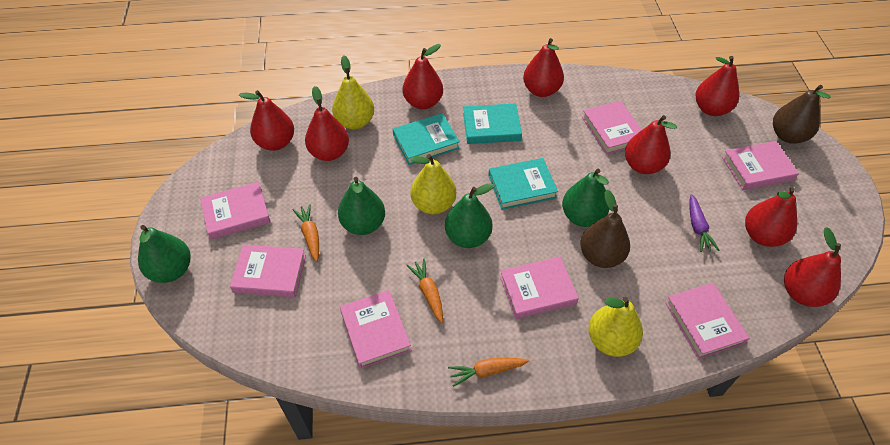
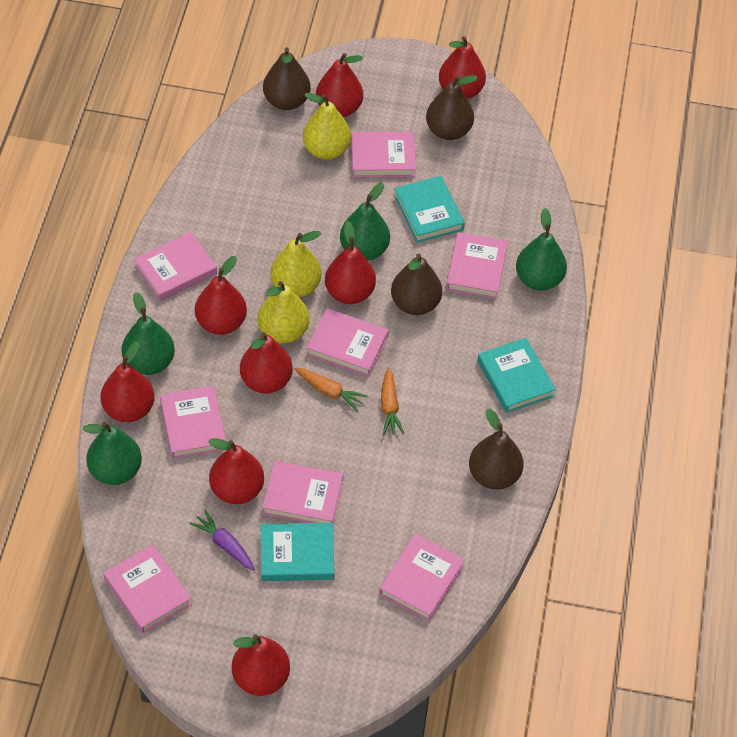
brown pear: [580,190,630,268] [773,85,831,144] = 2 -> [263,48,311,110] [391,254,442,315] [426,75,478,140] [469,408,523,490] = 4
orange carrot: [292,204,319,262] [406,259,443,323] [448,358,529,387] = 3 -> [295,368,368,411] [381,367,404,435] = 2
pink book: [200,182,271,240] [230,244,306,297] [340,290,411,369] [500,257,579,319] [582,101,642,155] [665,283,749,359] [722,141,799,190] = 7 -> [104,544,192,633] [134,232,217,301] [160,386,226,459] [262,461,343,523] [306,308,389,377] [351,132,416,177] [379,533,465,621] [446,232,508,299] = 8

